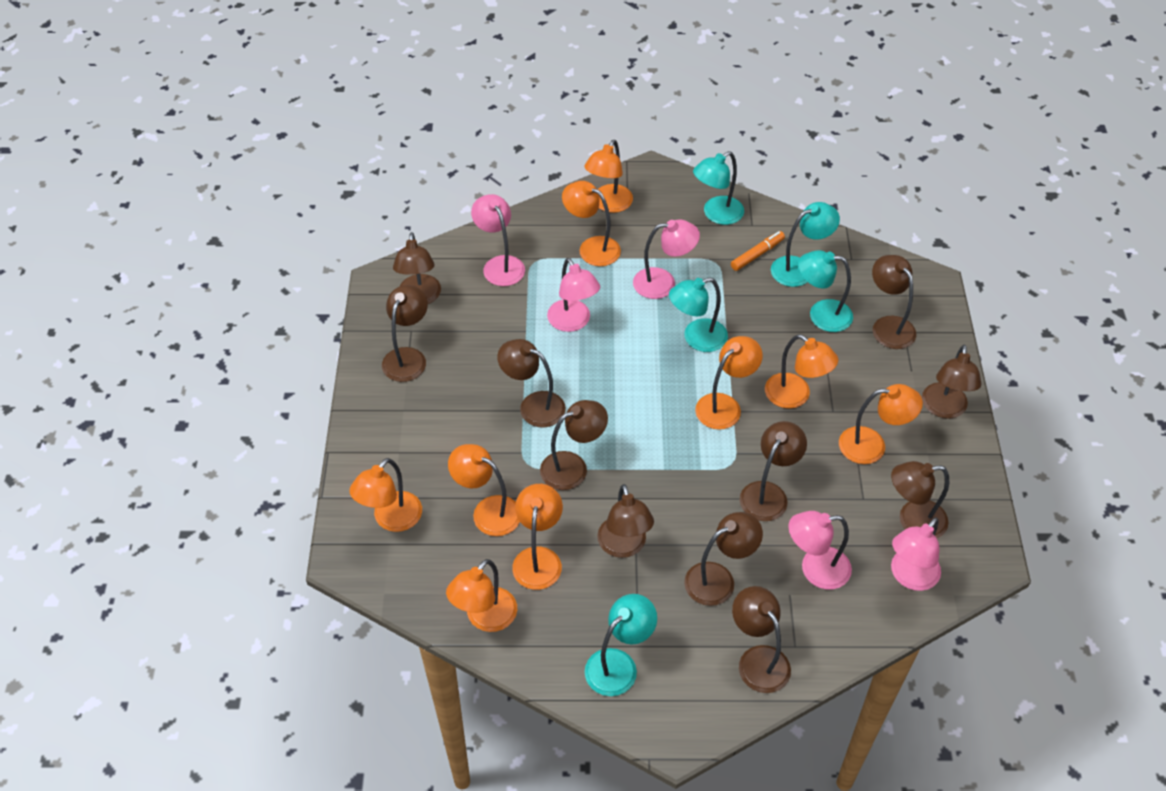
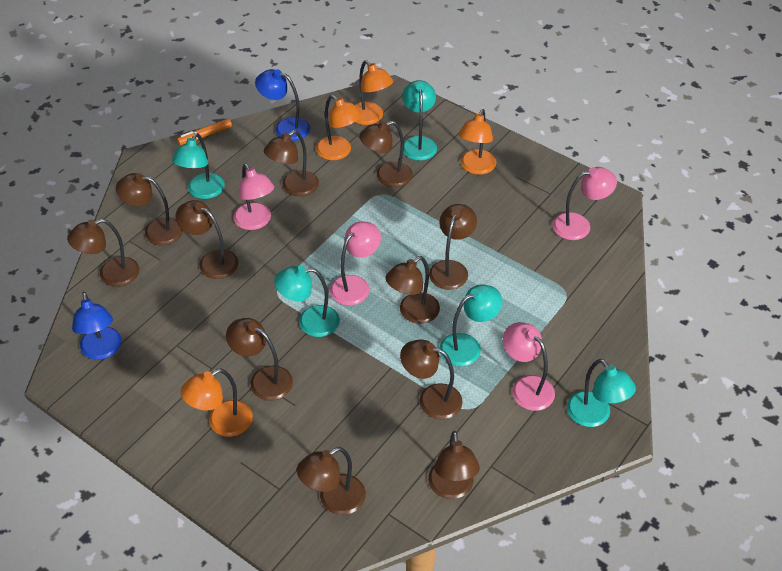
blue lamp: none = 0 -> [72,292,122,360] [255,69,310,141] = 2
orange lamp: [349,458,422,532] [446,559,517,632] [448,444,520,536] [512,484,563,590] [562,181,621,266] [584,140,633,213] [695,336,763,430] [765,334,838,409] [839,384,923,464] = 9 -> [181,368,253,437] [316,95,362,160] [355,60,393,125] [458,109,496,175] = 4
pink lamp: [471,194,525,286] [547,258,600,332] [633,219,700,299] [788,511,852,589] [891,517,941,591] = 5 -> [233,164,274,230] [330,222,381,305] [503,322,555,411] [553,167,617,240] = 4

